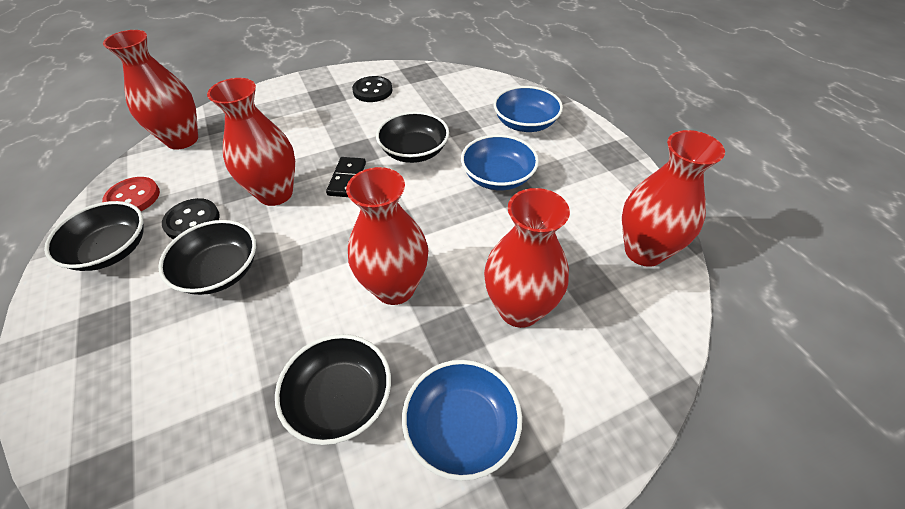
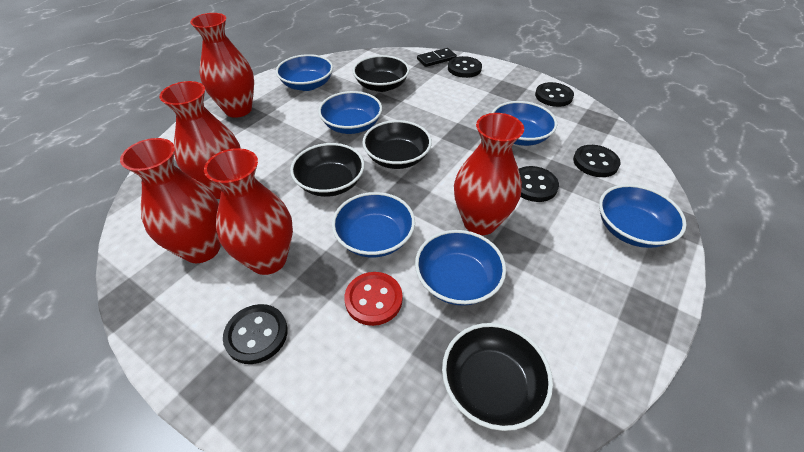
black button: [162,198,220,239] [352,76,393,102] = 2 -> [223,304,288,364] [448,56,482,78] [519,166,559,202] [535,82,574,107] [573,145,621,177] = 5
blue bowl: [402,360,522,481] [461,135,539,190] [493,86,563,132] = 3 -> [276,54,333,91] [318,91,382,134] [332,192,415,257] [415,230,506,306] [492,101,557,146] [599,184,687,248] = 6

